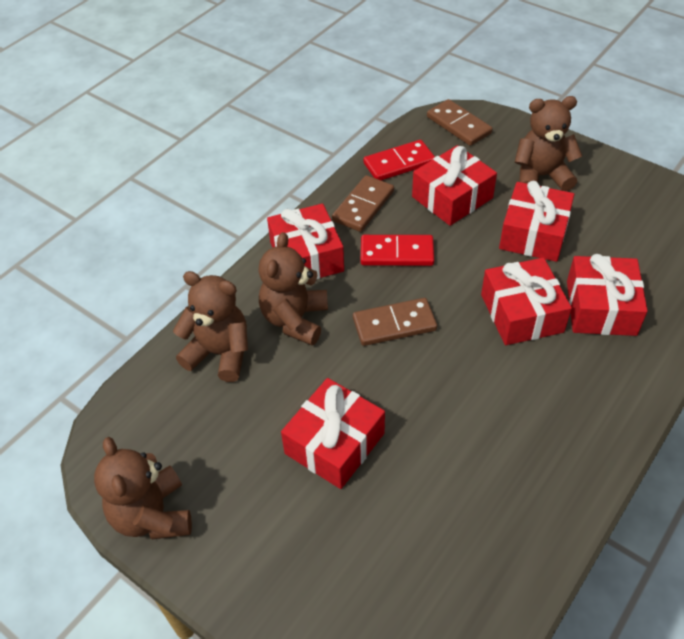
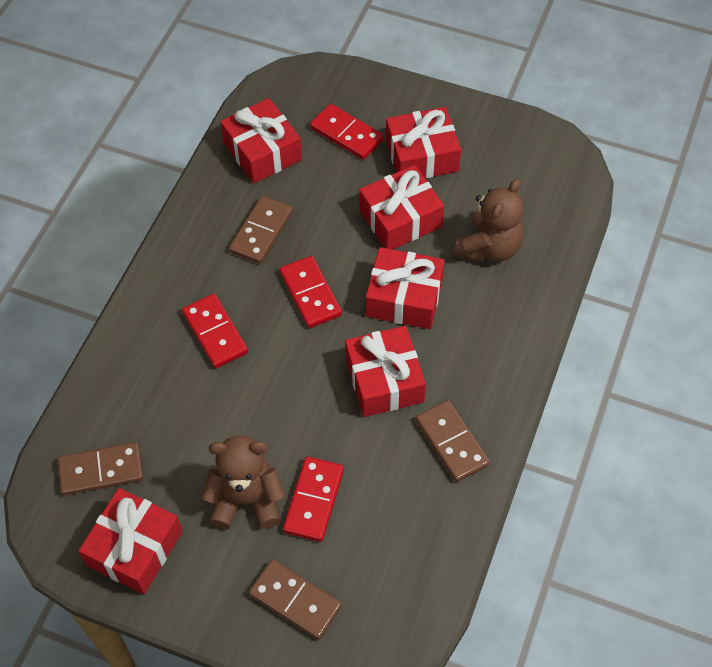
brown domino: [332,175,394,232] [353,298,437,346] [427,99,493,146] = 3 -> [58,442,143,495] [229,196,293,264] [249,559,342,640] [416,400,490,482] = 4
brown teddy bear: [94,437,192,539] [173,271,248,382] [258,232,328,345] [515,96,582,191] = 4 -> [202,435,285,529] [454,178,524,263] = 2
red domino: [361,235,434,266] [363,140,435,180] = 2 -> [182,294,248,368] [279,256,342,328] [283,457,344,542] [310,104,384,160] = 4

